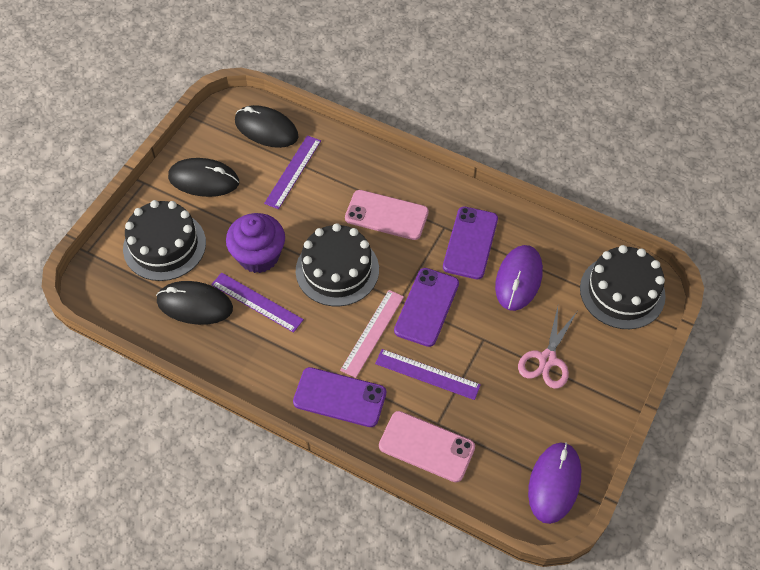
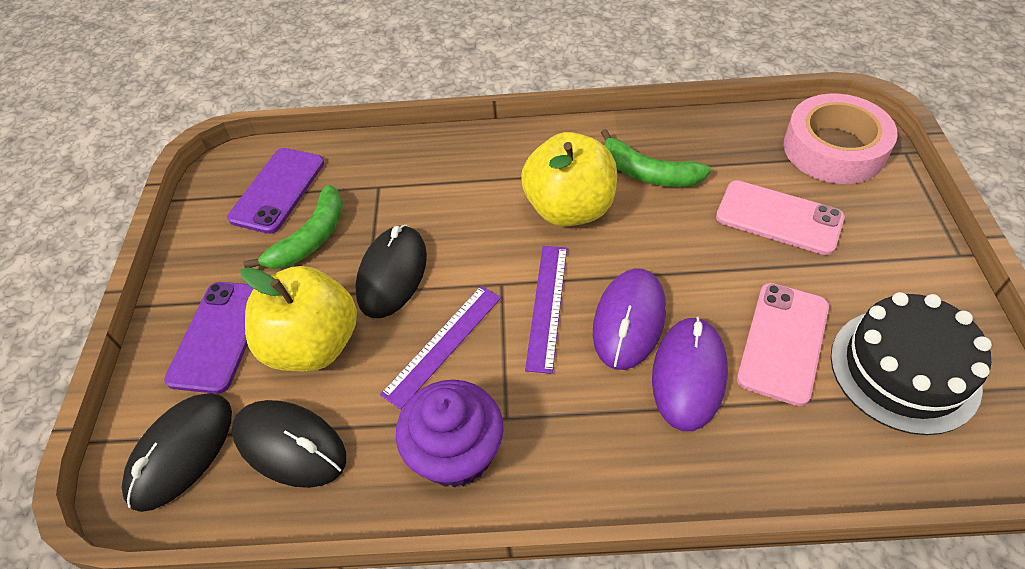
black cake: [123,200,206,281] [296,223,379,306] [580,245,666,329] = 3 -> [831,292,992,435] = 1
green banana: none = 0 -> [243,185,343,269] [601,129,711,187] = 2
pink ruler: [340,290,404,378] = 1 -> none = 0
pink scissors: [518,307,577,389] = 1 -> none = 0
pink tape: none = 0 -> [783,94,898,184] = 1
purple phone: [293,367,386,427] [394,268,459,347] [443,206,498,279] = 3 -> [164,282,254,394] [227,148,324,234] = 2
purple ruler: [211,272,304,333] [264,135,321,209] [375,349,481,400] = 3 -> [380,286,501,410] [525,246,567,374] = 2
yellow apple: none = 0 -> [240,266,357,372] [521,132,617,226] = 2

